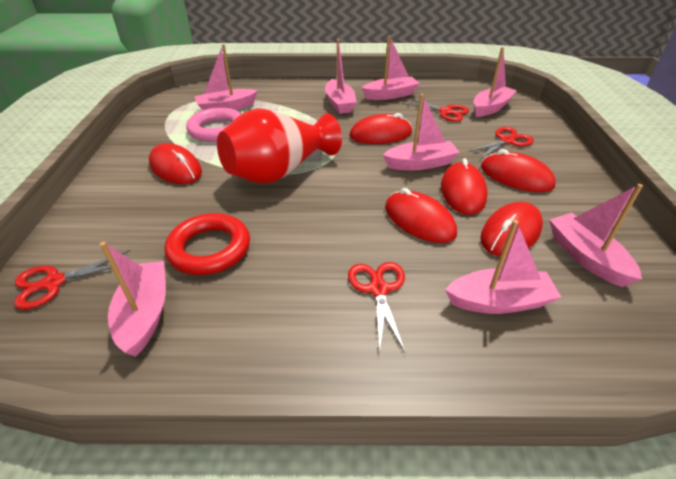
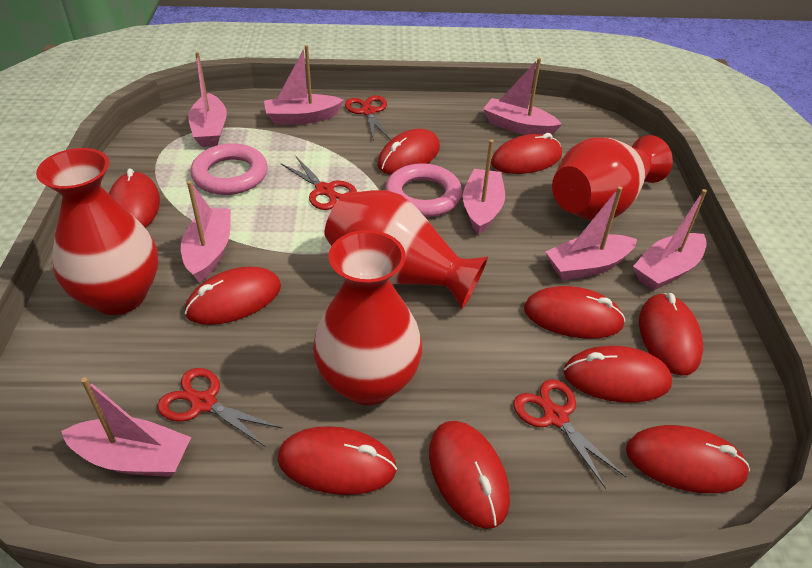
pink ring: [186,107,241,142] = 1 -> [190,143,268,195] [385,163,462,217] = 2
red mouse: [149,143,202,184] [350,113,412,144] [385,188,457,243] [441,158,488,215] [480,202,543,256] [481,149,556,192] = 6 -> [109,168,160,228] [185,267,281,325] [278,426,397,495] [377,129,440,175] [429,421,510,529] [491,133,562,174] [524,286,625,339] [564,346,672,403] [626,425,750,493] [639,293,703,376] = 10
red ring: [165,213,250,275] = 1 -> none = 0
red vase: [217,108,342,183] = 1 -> [36,148,158,315] [313,230,422,405] [324,190,488,309] [552,135,673,220] = 4

